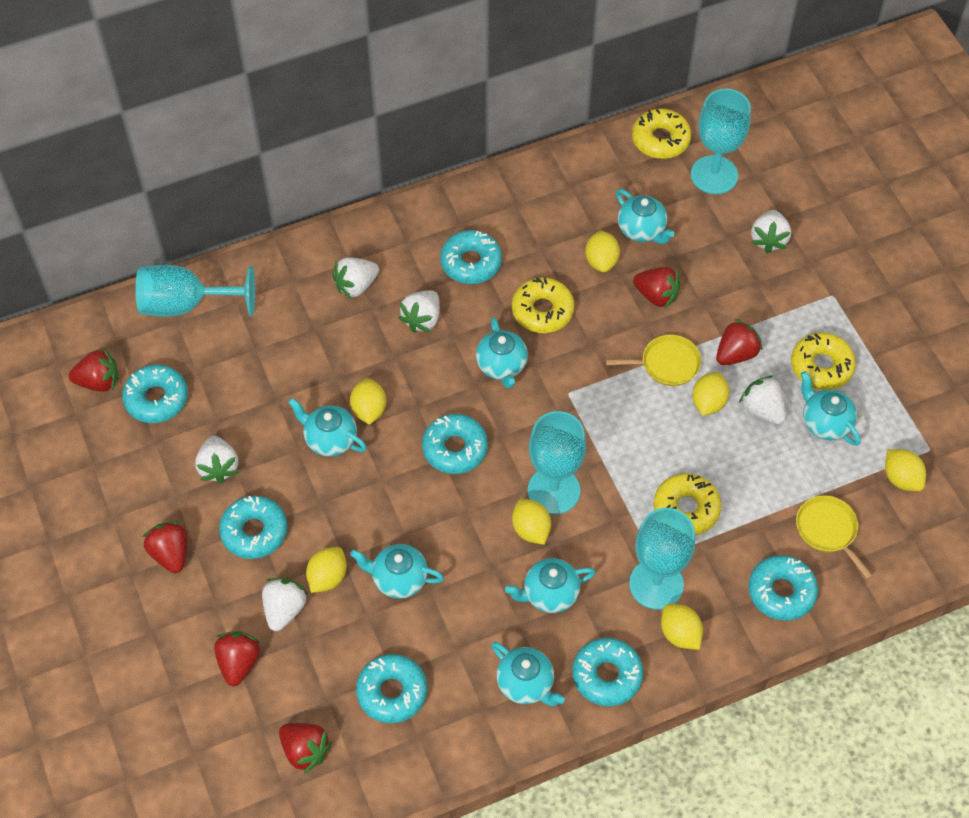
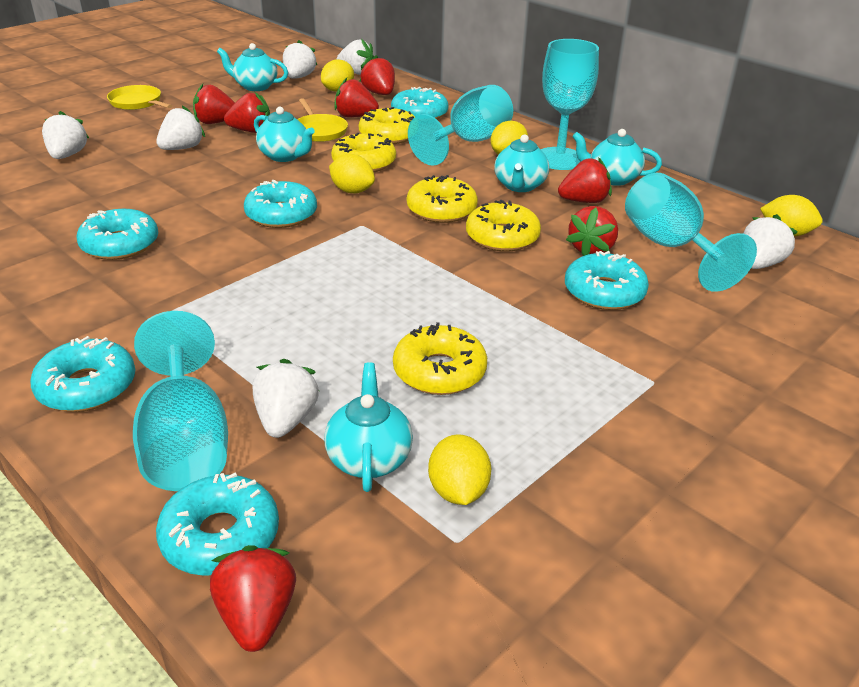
red strawberry: [69,348,119,392] [143,521,188,573] [214,631,260,686] [279,723,332,774] [633,267,681,308] [716,319,762,365] = 6 -> [193,84,235,124] [210,545,296,652] [224,92,270,133] [334,78,379,118] [359,55,395,95] [558,157,612,203] [566,206,618,256] = 7
turquoise donut: [122,364,188,423] [219,495,287,559] [356,654,427,723] [422,414,488,474] [440,230,502,284] [572,638,644,706] [748,555,818,621] = 7 -> [30,336,135,412] [76,209,158,260] [156,473,279,576] [244,180,317,228] [391,87,448,120] [565,251,649,310] = 6
turquoise teapot: [288,398,367,457] [350,544,444,599] [476,317,528,389] [491,642,565,706] [505,558,596,613] [616,189,675,244] [801,371,861,446] = 7 -> [217,43,288,91] [254,107,315,162] [324,362,413,492] [494,134,549,192] [572,129,662,186] = 5
yellow donut: [512,277,574,333] [632,109,691,159] [654,473,721,535] [791,332,856,390] = 4 -> [331,133,396,172] [359,107,415,144] [393,322,487,395] [407,175,478,223] [466,200,541,252] = 5
yellow lemon: [306,547,347,593] [350,378,386,425] [512,499,551,545] [585,230,620,272] [661,604,703,650] [692,372,730,416] [885,449,926,491] = 7 -> [321,59,354,92] [329,154,375,193] [428,434,491,505] [491,121,528,155] [760,195,823,236] = 5

